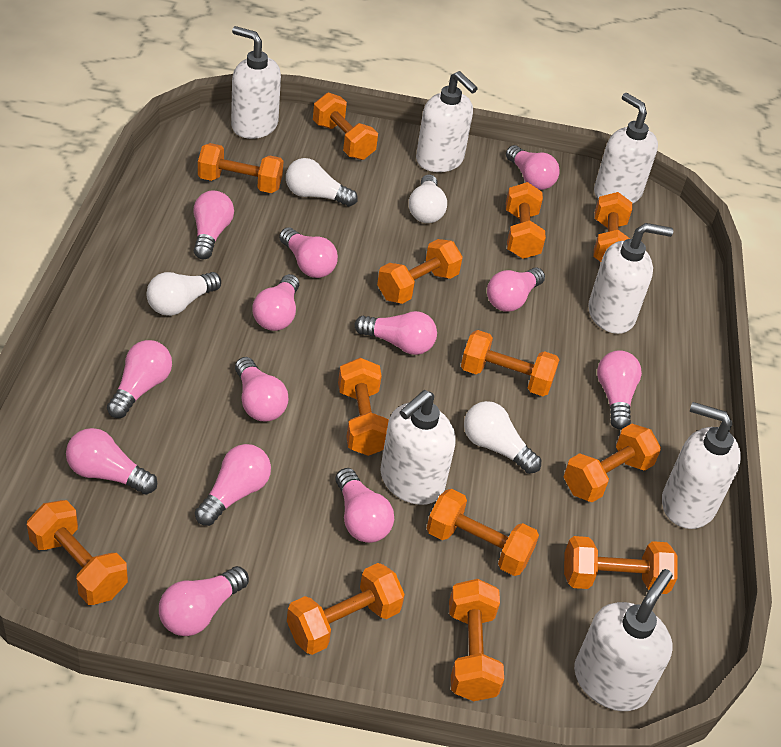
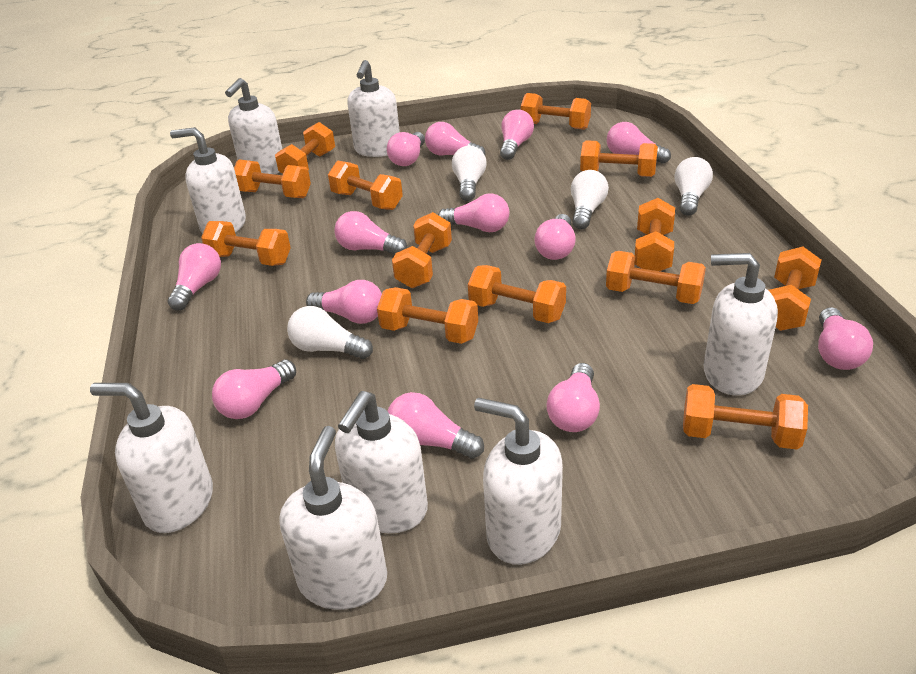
white soap dispenser: [231,26,281,139] [380,390,456,505] [416,71,478,172] [574,569,673,711] [588,223,673,334] [594,93,658,204] [662,402,741,529] = 7 -> [90,383,213,533] [170,127,246,234] [225,78,282,174] [280,426,387,610] [335,391,428,534] [347,60,400,157] [474,398,563,565] [704,253,778,396] = 8

